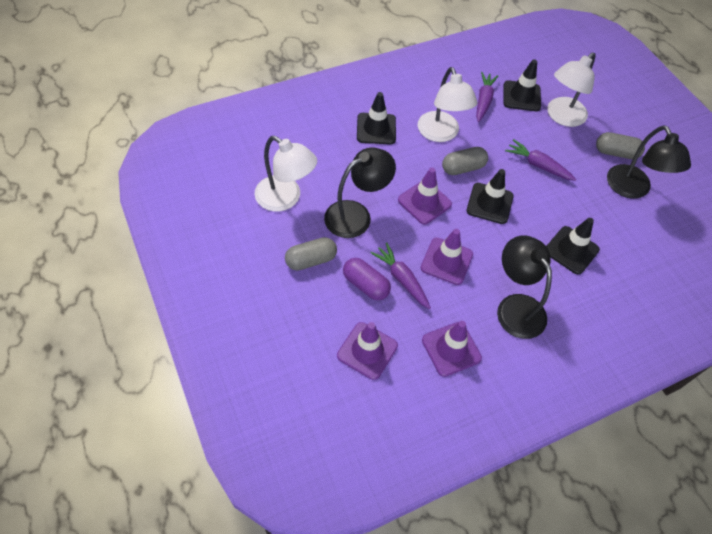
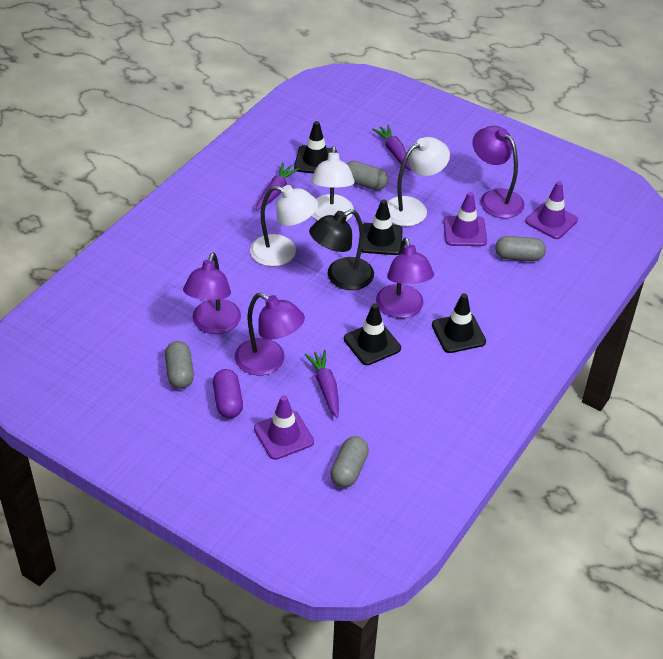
black lamp: [324,147,396,238] [497,235,552,339] [607,125,691,199] = 3 -> [309,209,374,290] = 1
grey capsule: [285,237,337,271] [442,147,488,175] [596,132,645,159] = 3 -> [165,341,194,389] [330,436,369,488] [346,161,388,190] [495,236,546,261] = 4
purple lamp: none = 0 -> [183,252,241,334] [235,293,305,375] [376,237,434,318] [472,126,525,218] = 4
purple traffic cone: [337,322,398,380] [398,167,452,224] [421,229,473,285] [422,321,482,377] = 4 -> [254,395,314,460] [443,192,487,246] [525,181,578,239] = 3

